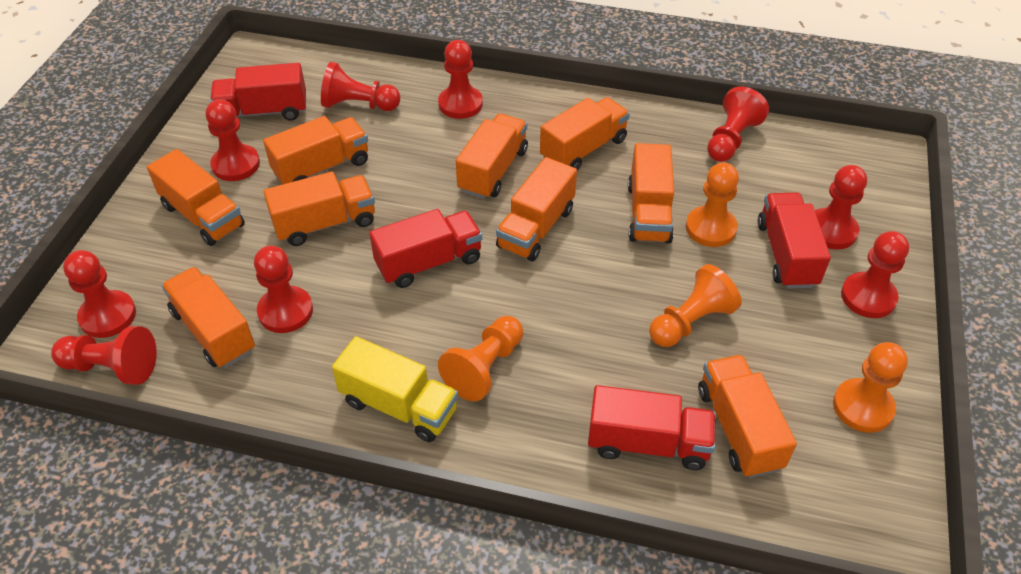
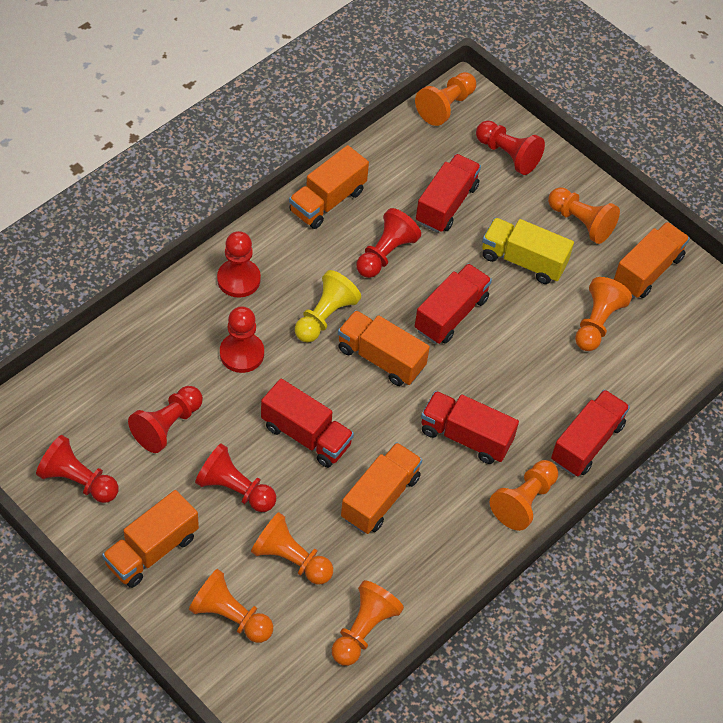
orange pawn: [438,316,523,401] [649,264,742,347] [686,162,739,247] [833,342,908,433] = 4 -> [189,569,273,643] [251,512,333,584] [332,580,404,666] [415,72,476,126] [490,460,558,531] [548,187,620,244] [575,277,632,351] = 7
orange truck: [147,149,245,246] [161,267,255,368] [263,116,368,185] [264,172,375,246] [456,113,528,199] [496,157,577,262] [540,97,630,171] [628,143,674,244] [698,355,797,478] = 9 -> [102,490,199,588] [289,145,369,229] [338,310,430,386] [341,442,422,534] [614,222,690,298] = 5
red pawn: [51,326,157,385] [63,250,136,338] [206,99,260,181] [254,246,313,333] [321,62,400,111] [438,40,483,119] [707,86,769,162] [815,165,867,250] [841,231,909,318] = 9 -> [36,435,119,503] [128,386,203,453] [195,444,276,512] [217,231,261,298] [220,307,264,373] [356,208,421,278] [476,120,545,175] = 7
red truck: [210,63,306,121] [369,209,482,288] [588,385,716,470] [758,193,831,289] = 4 -> [261,379,354,468] [415,263,492,344] [416,154,481,233] [421,391,519,464] [551,390,630,476] = 5
yellow pawn: none = 0 -> [295,270,361,343] = 1

